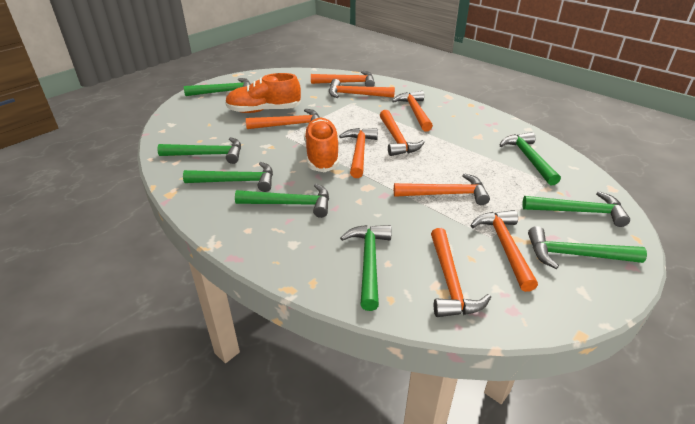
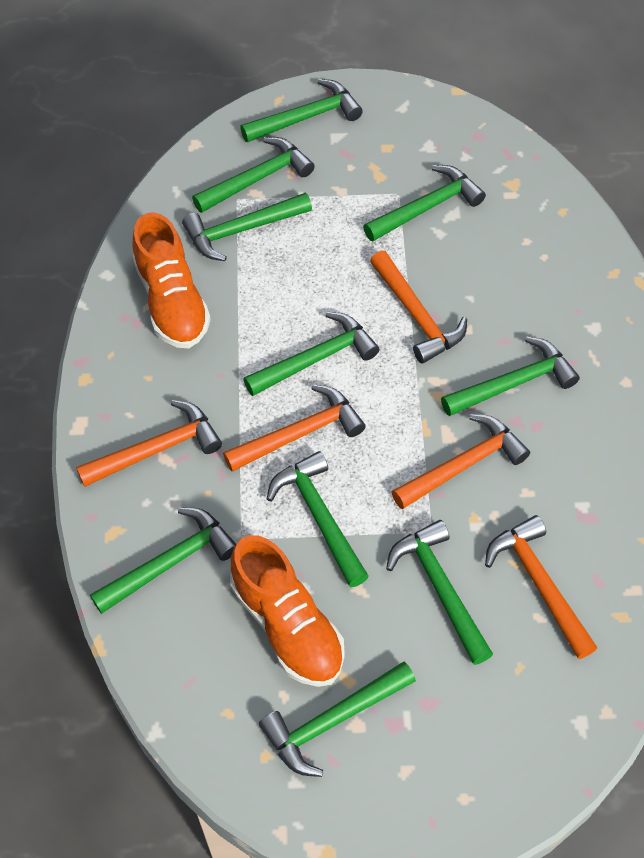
green hammer: [157,137,241,164] [183,162,273,192] [184,78,251,96] [235,184,329,218] [340,225,392,311] [500,132,561,185] [522,191,630,227] [528,226,647,269] = 8 -> [90,508,236,614] [182,193,312,261] [192,137,315,213] [240,79,363,143] [244,312,380,396] [259,661,416,777] [267,451,369,587] [363,165,486,241] [386,520,493,665] [441,336,580,416] = 10
orange hammer: [246,109,320,129] [311,71,375,87] [329,79,395,98] [339,128,378,178] [380,110,425,156] [392,91,433,132] [394,173,490,205] [431,228,491,317] [470,210,538,292] = 9 -> [76,400,222,487] [223,385,366,472] [370,250,467,364] [392,414,530,509] [485,515,597,659] = 5

